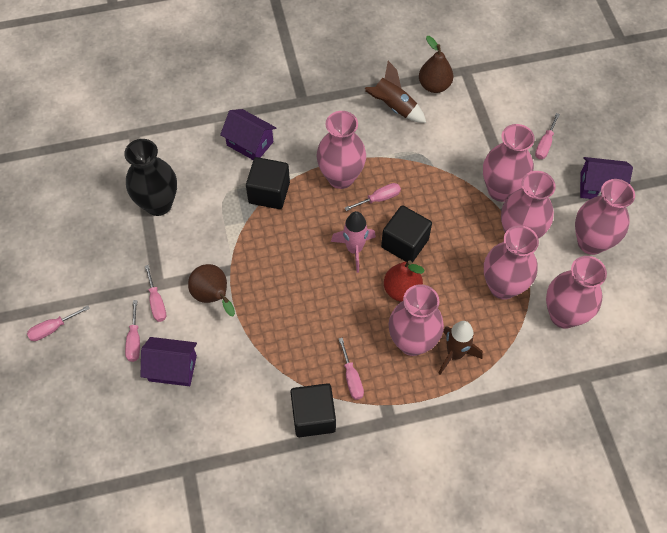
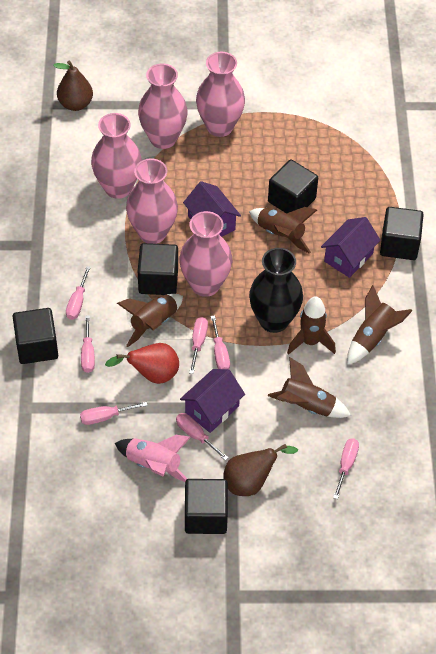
black cube: [246,157,290,209] [290,383,336,437] [381,205,432,263] = 3 -> [13,308,58,364] [138,243,178,295] [185,479,228,534] [268,160,318,213] [380,207,424,260] = 5
brown rocket: [365,61,426,123] [438,321,483,375] = 2 -> [117,294,183,347] [249,207,317,254] [268,357,351,418] [287,296,336,355] [347,285,413,365] = 5
pink screwdriver: [27,305,90,341] [125,300,140,362] [145,265,166,322] [339,338,364,400] [345,183,401,211] [535,113,560,159] = 6 -> [66,266,91,320] [80,402,148,425] [81,315,95,373] [176,413,228,460] [189,317,208,374] [211,315,230,369] [333,438,359,499] = 7
pink vase: [316,111,366,189] [389,284,444,356] [483,124,535,202] [484,225,539,300] [501,171,556,239] [546,256,607,329] [575,179,635,255] = 7 -> [91,113,142,199] [126,158,178,244] [138,63,188,149] [179,211,232,297] [196,52,245,137] = 5

